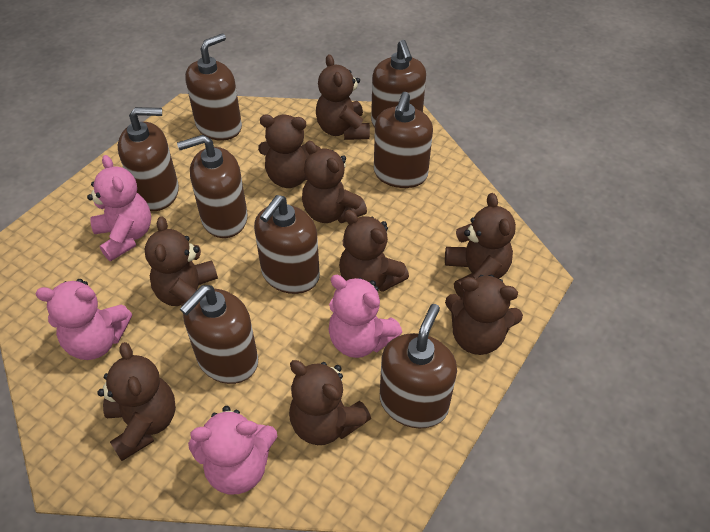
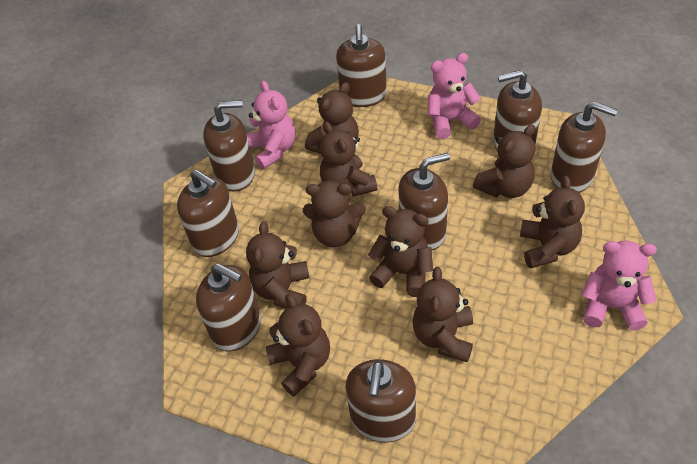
pink teddy bear: [35,279,132,360] [87,155,151,261] [188,406,277,494] [328,275,402,358] = 4 -> [247,81,295,169] [428,53,481,139] [581,241,657,330] = 3

